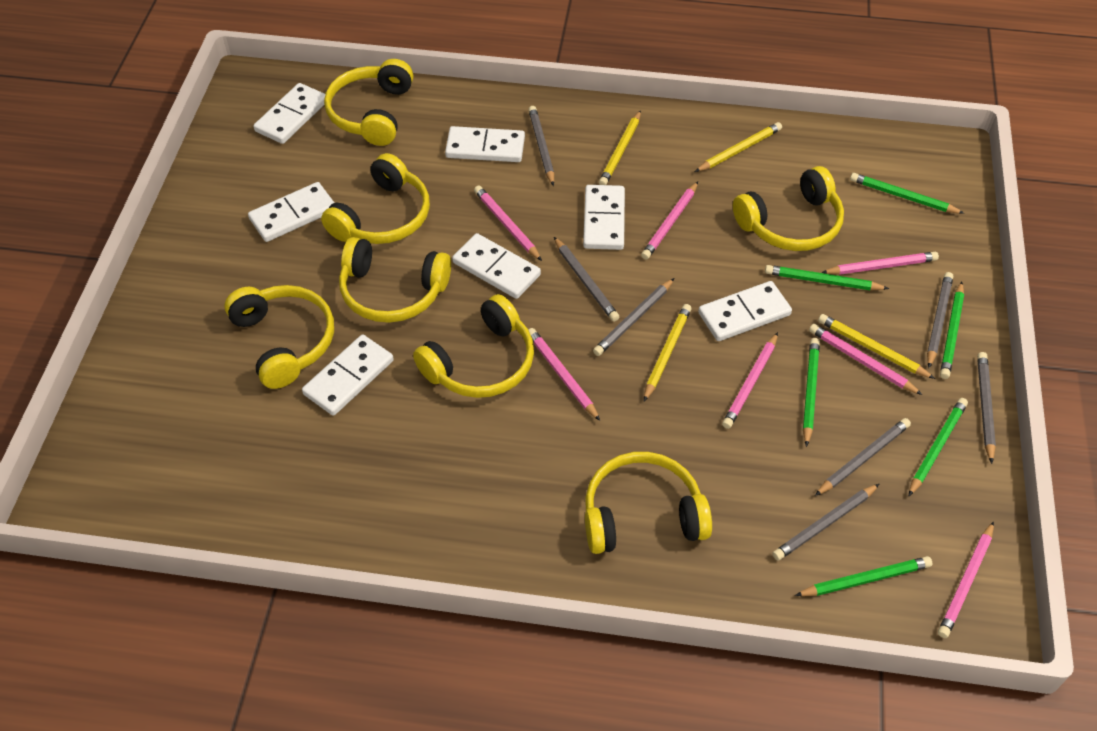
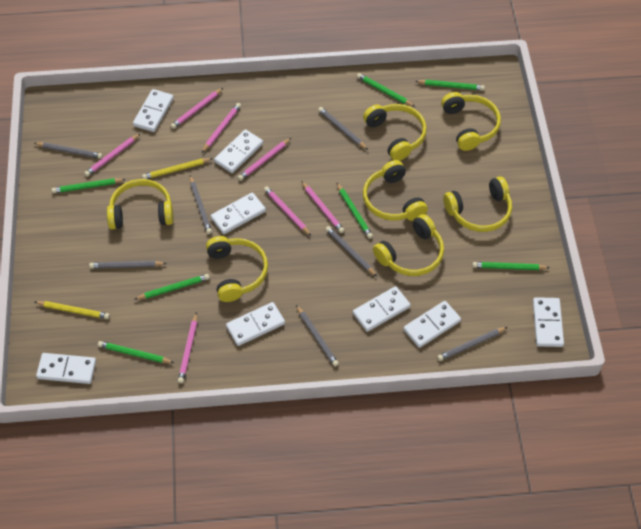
green pencil: [765,265,889,290] [795,556,933,596] [803,338,820,447] [850,173,965,214] [908,398,968,497] [940,282,964,379] = 6 -> [51,178,126,193] [98,341,174,363] [135,274,210,300] [337,183,373,239] [357,73,415,107] [415,80,485,90] [472,262,550,270] = 7
white domino: [248,182,334,242] [253,83,325,144] [302,335,394,416] [445,126,525,162] [452,233,541,299] [583,185,625,250] [698,281,792,341] = 7 -> [36,353,96,384] [133,89,174,132] [211,192,266,234] [214,129,263,173] [226,302,285,346] [353,286,411,332] [403,301,461,348] [533,297,564,347] = 8
yellow pencil: [599,110,641,185] [644,304,691,401] [695,122,782,172] [818,314,935,379] = 4 -> [35,301,110,319] [142,158,213,179] = 2

